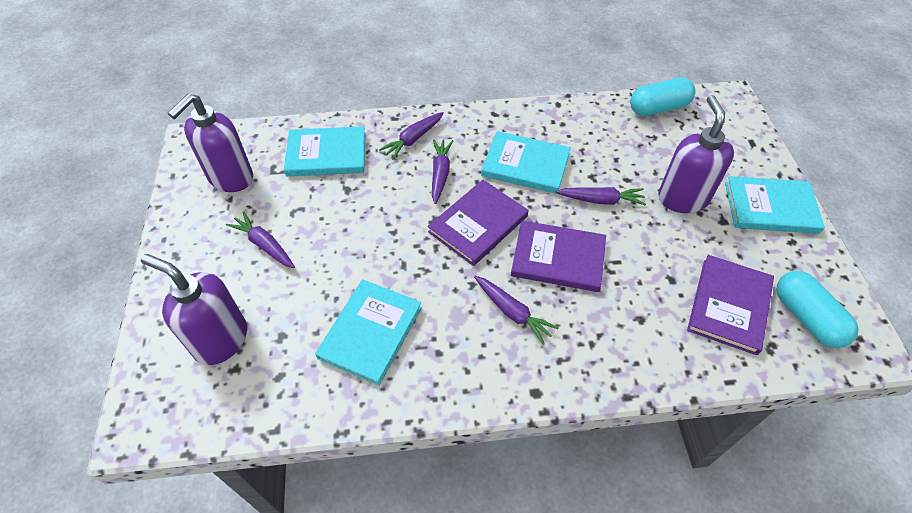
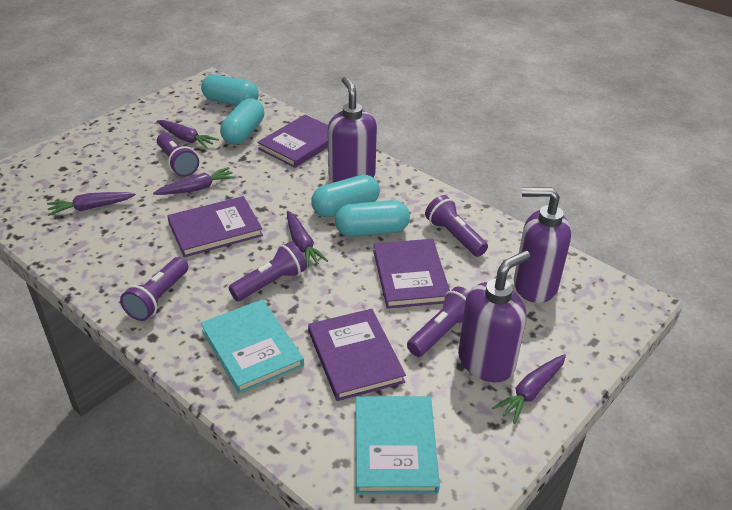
purple book: [428,180,528,266] [511,220,606,292] [687,255,774,355] = 3 -> [167,196,263,257] [257,115,328,168] [308,309,406,401] [373,239,450,309] = 4
purple flashlight: none = 0 -> [120,257,188,321] [157,133,199,177] [229,242,307,301] [407,287,469,357] [425,195,488,257] = 5
turquoise book: [284,126,365,176] [315,279,422,386] [481,131,571,194] [725,176,825,234] = 4 -> [201,299,304,394] [356,396,440,494] = 2
turquoise capsule: [630,77,696,116] [776,271,859,348] = 2 -> [201,74,259,106] [220,98,264,145] [311,175,380,217] [335,200,410,237] = 4

